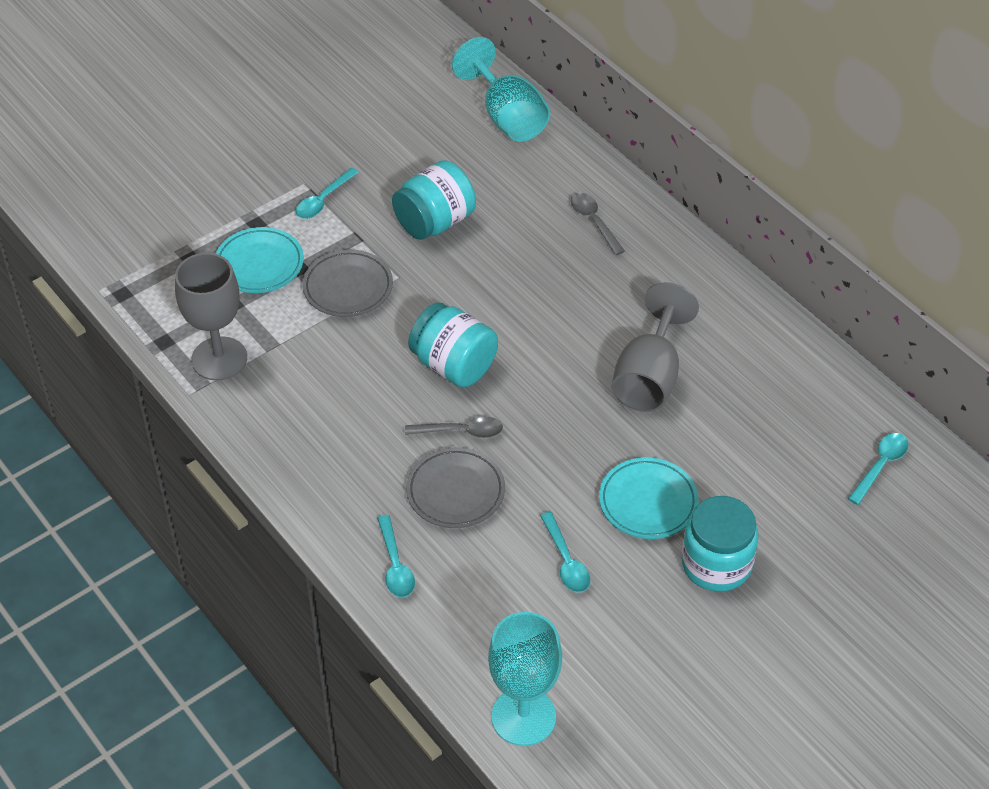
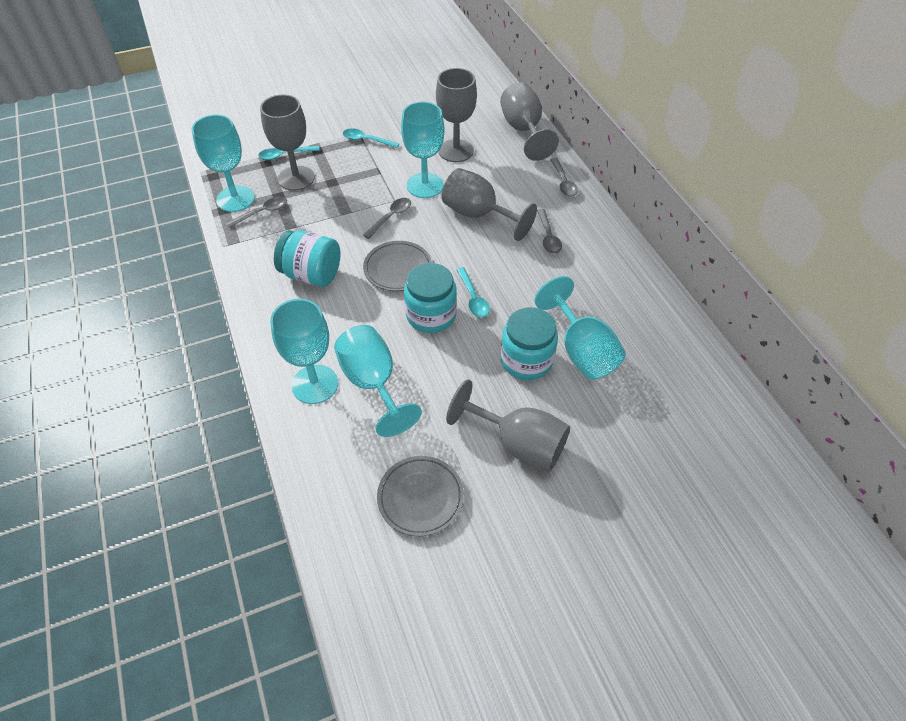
grey goblet: [175,253,247,381] [612,282,699,412] = 2 -> [260,94,315,191] [436,68,477,162] [442,168,537,241] [446,379,570,472] [500,82,559,161] = 5
grey spoon: [405,416,503,438] [571,193,625,255] = 2 -> [226,196,287,228] [363,198,411,239] [537,209,562,254] [550,158,578,197] = 4
turquoise goblet: [452,37,550,142] [488,612,562,746] = 2 -> [191,114,255,212] [270,299,338,404] [334,325,422,437] [401,102,445,198] [535,276,626,380] = 5
turquoise plate: [216,227,304,293] [599,457,699,539] = 2 -> none = 0
turquoise spoon: [296,168,359,219] [377,515,415,597] [540,512,590,592] [848,433,909,505] = 4 -> [258,146,320,160] [343,129,399,148] [456,267,490,317] = 3

